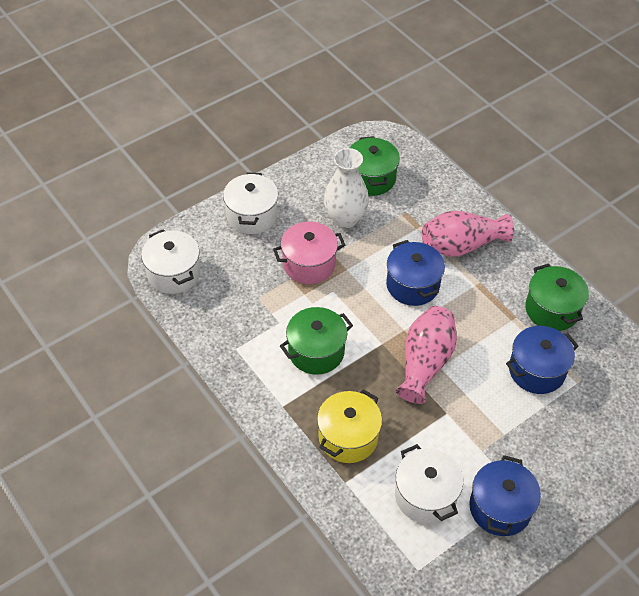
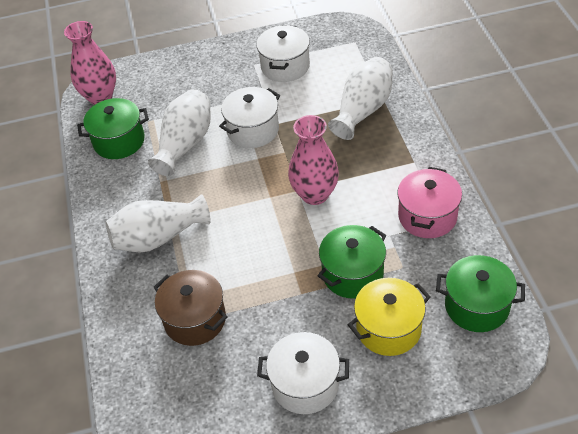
blue pot: [386,240,445,306] [469,455,541,536] [506,326,578,394] = 3 -> none = 0
brown pot: none = 0 -> [153,270,228,346] = 1
white vase: [324,148,369,228] = 1 -> [105,194,211,252] [148,89,211,177] [328,57,393,140] = 3

